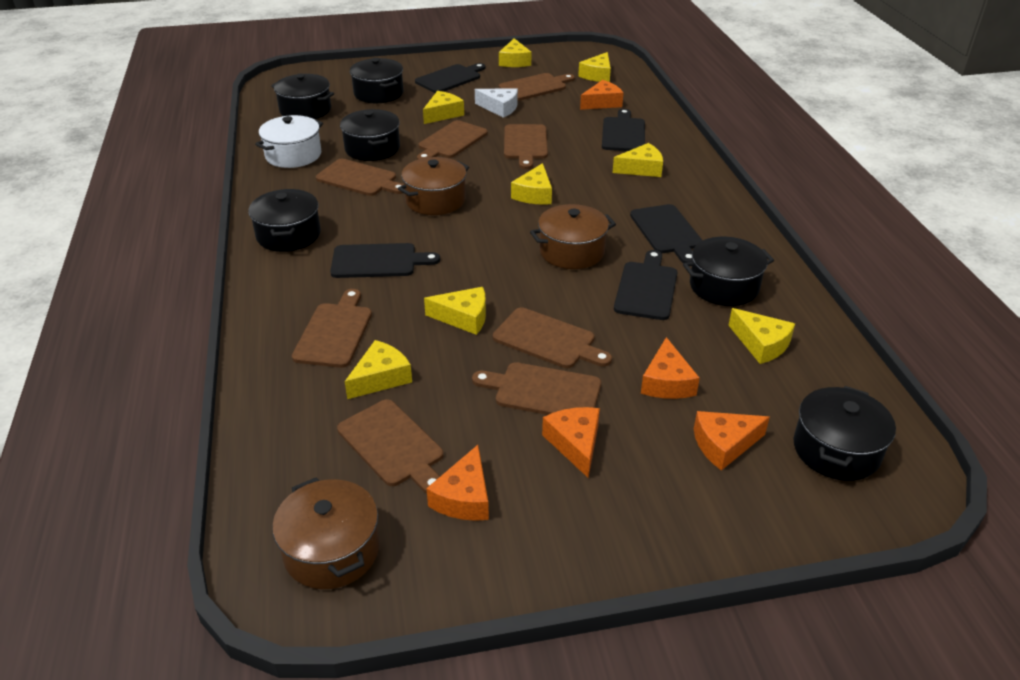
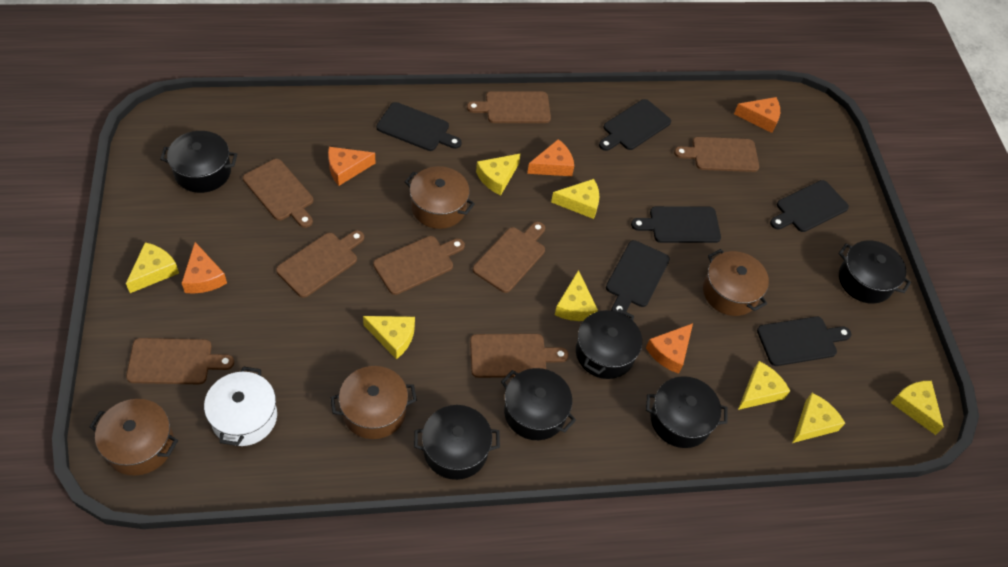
black cutting board: [330,243,440,278] [415,63,486,93] [602,109,645,151] [614,250,678,320] [630,204,703,263] = 5 -> [376,102,462,151] [599,99,671,151] [606,240,670,311] [631,206,721,243] [757,317,851,366] [770,180,849,232] = 6
brown pot: [272,478,380,589] [398,157,469,215] [530,204,616,269] = 3 -> [90,399,178,476] [330,366,417,439] [405,166,475,229] [703,249,769,316] = 4
white cheese: [475,88,518,118] = 1 -> none = 0

